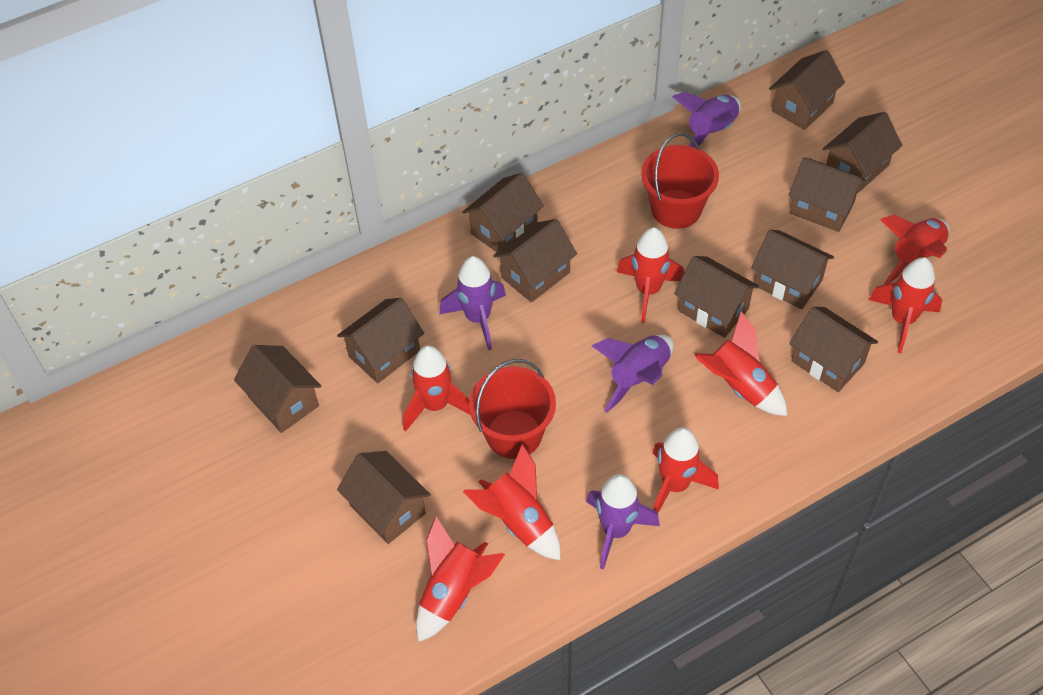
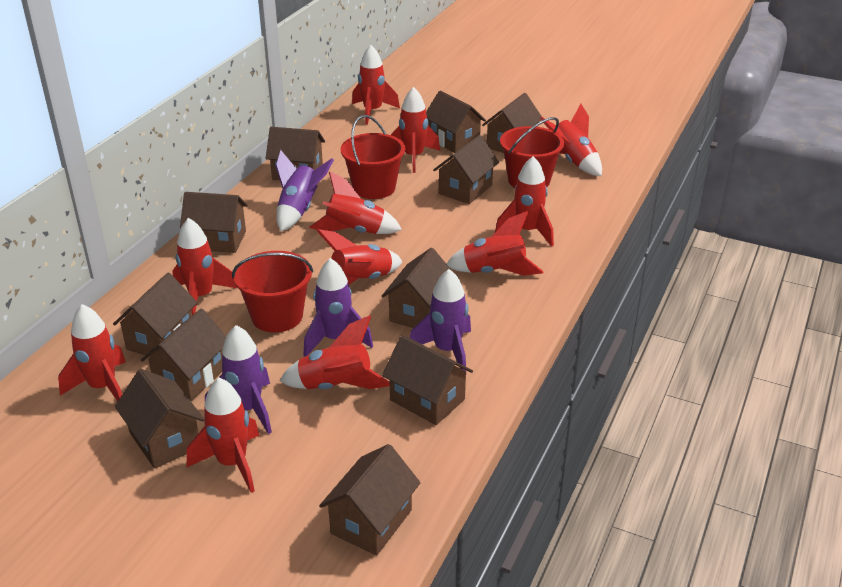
red bucket: [469,359,556,459] [641,133,719,229] = 2 -> [232,251,313,333] [341,115,405,199] [500,117,564,188] = 3
red rocket: [403,345,471,432] [416,516,505,642] [463,444,560,560] [617,227,684,323] [652,427,719,513] [694,311,787,416] [868,257,942,353] [880,215,950,284] = 8 -> [58,304,126,402] [172,218,237,315] [187,378,260,493] [280,315,390,389] [310,171,402,234] [317,229,402,284] [352,45,400,125] [391,87,440,173] [447,211,544,276] [495,156,554,247] [540,104,602,176] = 11

